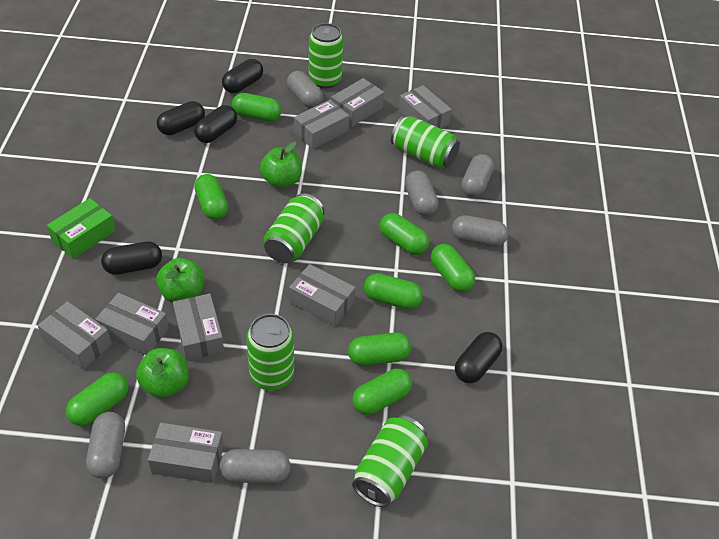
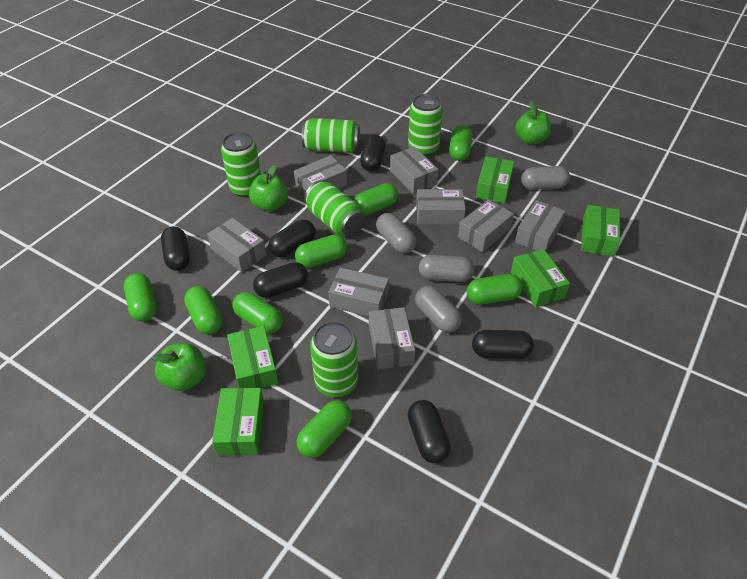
black capsule: [101,242,162,275] [157,101,205,135] [194,105,237,143] [222,59,263,93] [455,332,502,383] = 5 -> [161,226,190,271] [253,262,308,298] [269,219,316,258] [360,135,386,172] [408,400,451,463] [472,330,534,359] = 6
green box: [47,198,116,259] = 1 -> [212,388,264,456] [227,326,278,388] [476,156,514,203] [511,249,570,307] [581,205,620,257] = 5
grey capsule: [86,412,125,478] [220,449,291,483] [287,71,323,108] [405,171,438,216] [452,215,508,247] [461,154,494,197] = 6 -> [376,213,417,253] [415,286,462,333] [419,255,474,282] [521,166,570,190] = 4

